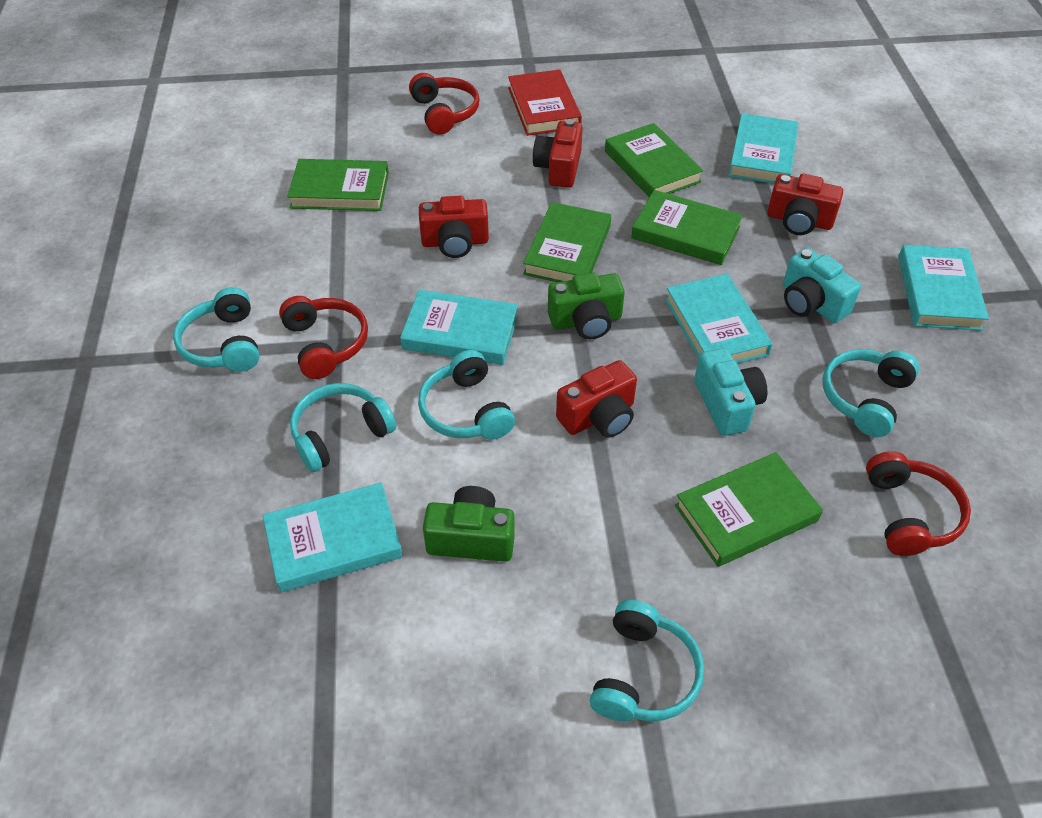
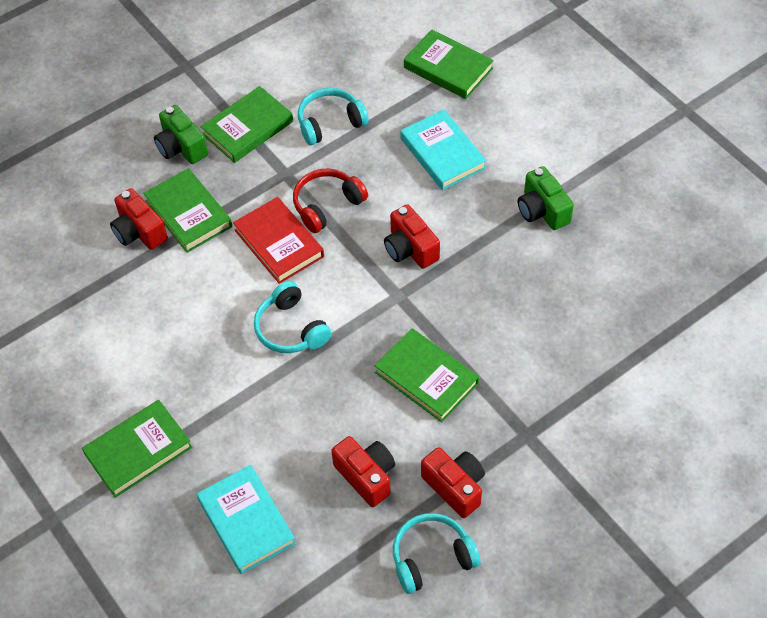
red headphones: [279,296,368,379] [409,73,480,135] [866,451,971,556] = 3 -> [293,169,368,233] = 1
turquoise book: [263,483,403,592] [400,290,518,365] [665,274,773,363] [729,113,799,184] [898,245,989,330] = 5 -> [197,465,296,574] [400,109,487,190] = 2
turquoise camera: [694,348,767,436] [783,248,861,323] = 2 -> none = 0
turquoise headphones: [173,287,259,372] [290,383,396,472] [418,350,515,440] [590,600,704,721] [822,349,919,437] = 5 -> [254,281,332,353] [298,88,369,145] [393,513,481,594] = 3

